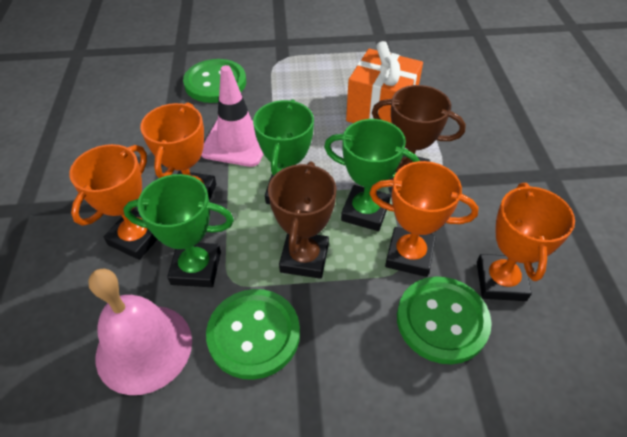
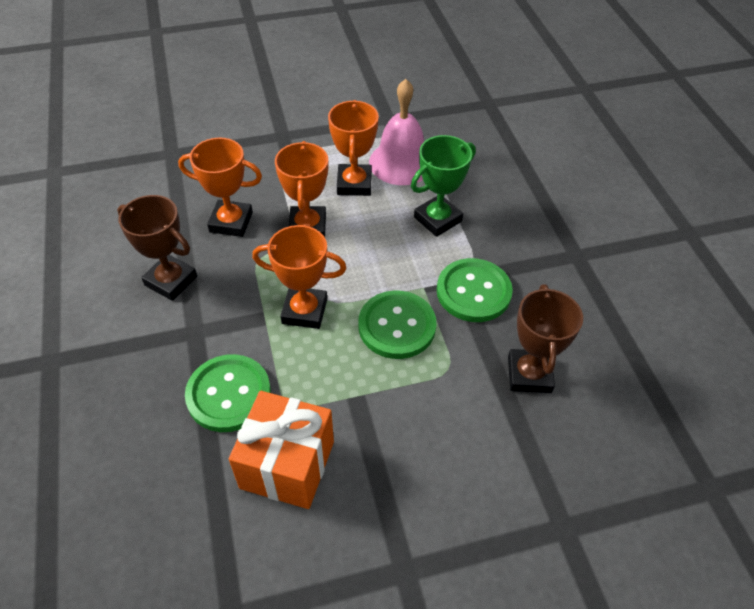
green trophy: [123,174,234,287] [253,99,314,204] [324,119,420,231] = 3 -> [411,135,476,237] = 1
pink traffic cone: [201,65,263,167] = 1 -> none = 0

